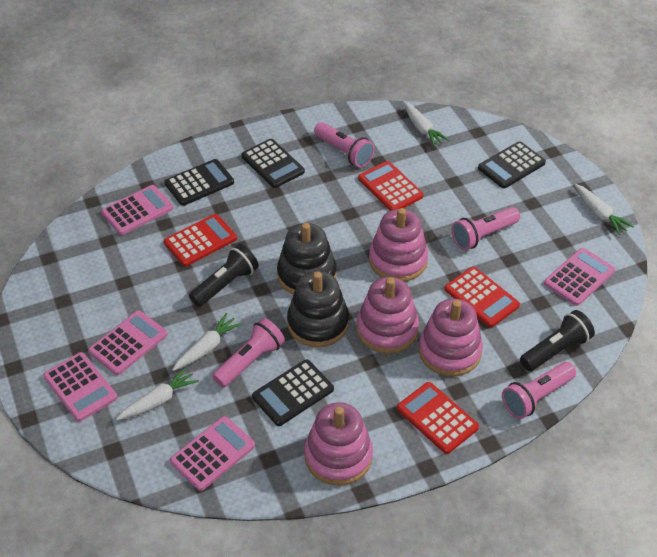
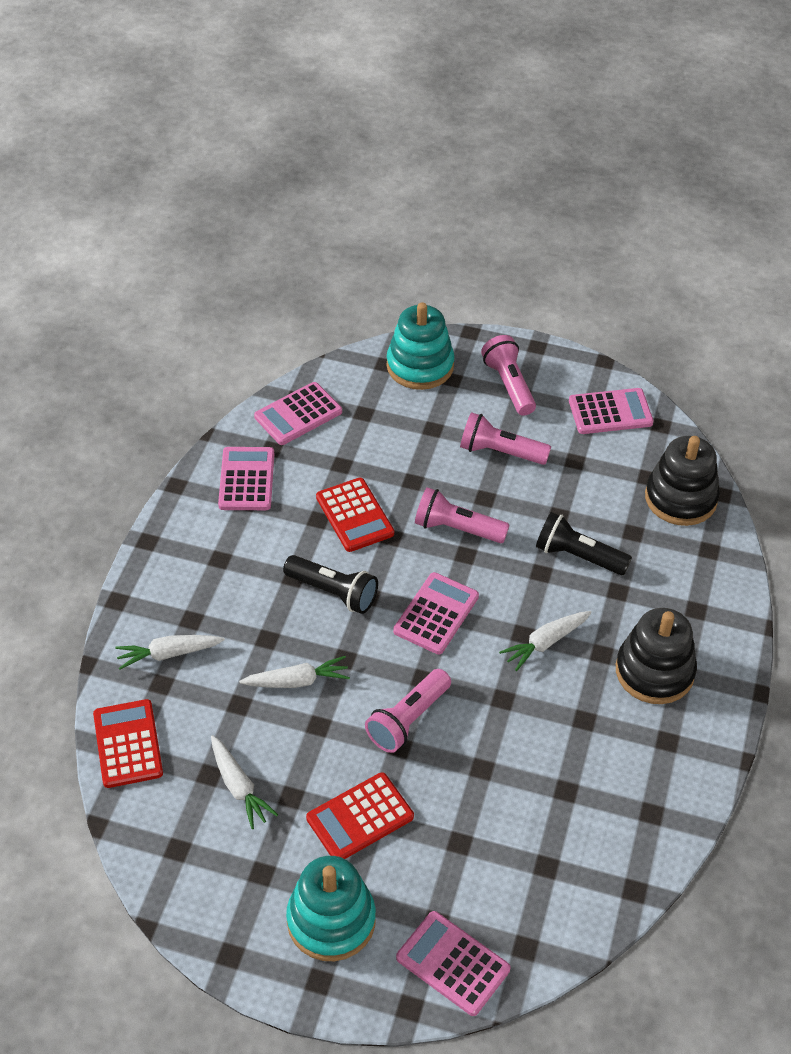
black calculator: [164,159,234,206] [241,139,305,188] [252,360,334,426] [478,141,546,189] = 4 -> none = 0
pink stacking toy: [304,402,373,486] [357,277,419,354] [369,208,428,282] [419,299,483,377] = 4 -> none = 0
red calculator: [164,214,237,267] [358,161,424,211] [397,382,479,454] [444,267,520,327] = 4 -> [93,699,163,788] [306,772,414,859] [316,478,394,552] = 3
turquoise stacking toy: none = 0 -> [286,856,376,961] [386,302,455,390] = 2

